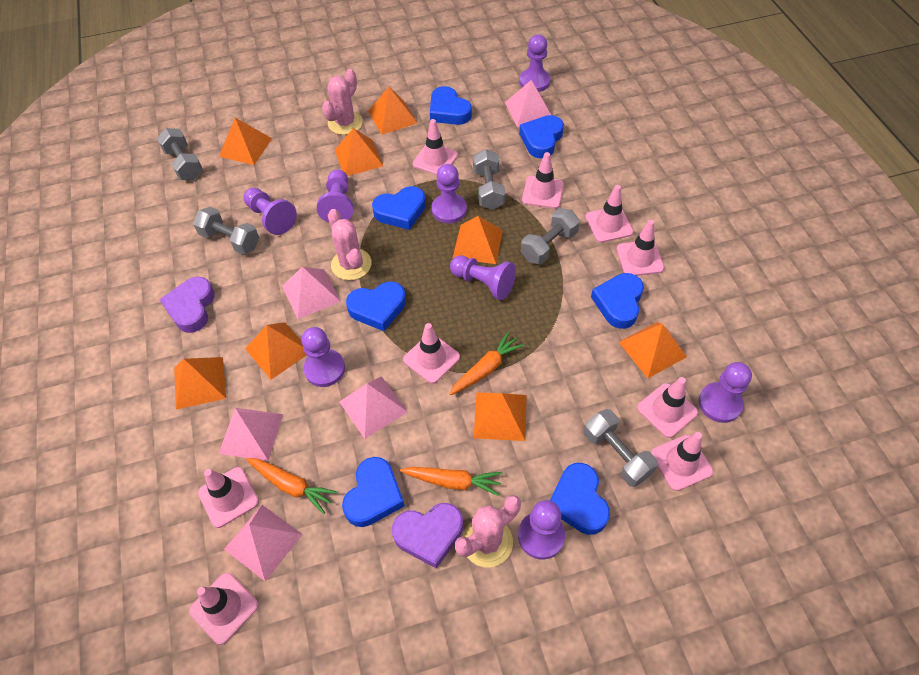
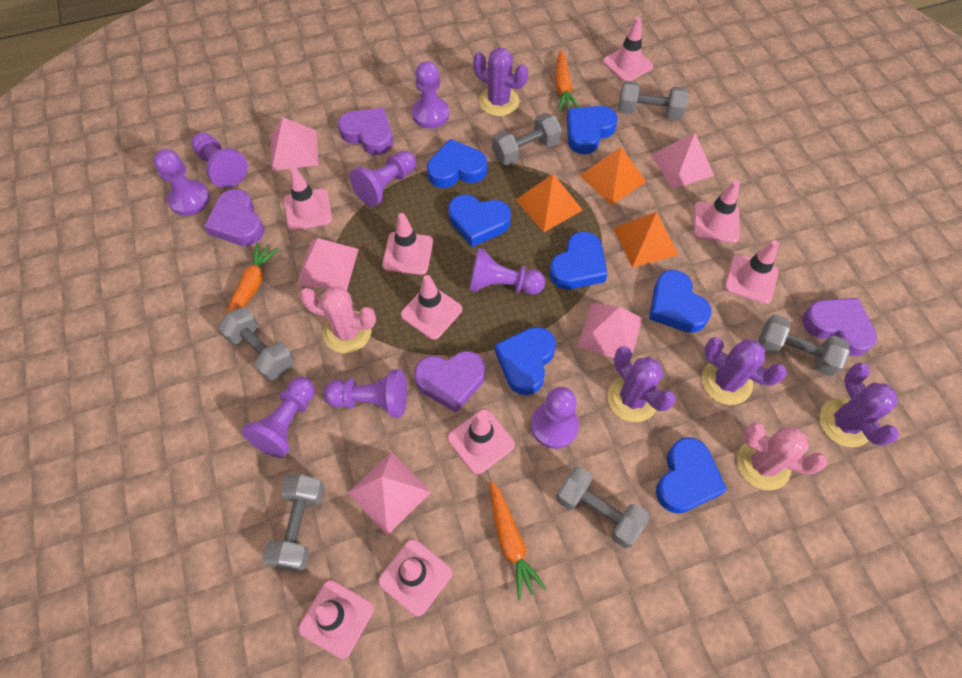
grey dumbbell: [157,128,203,180] [193,207,259,255] [473,149,506,210] [521,208,580,265] [584,409,658,487] = 5 -> [218,307,294,381] [263,474,325,571] [492,113,562,166] [556,467,650,548] [618,80,688,120] [758,314,850,376] = 6
orange pyramid: [174,357,226,409] [219,118,272,165] [245,322,307,380] [335,128,383,176] [368,87,417,135] [453,216,503,264] [474,393,526,441] [619,322,687,378] = 8 -> [515,174,583,232] [580,147,646,205] [614,212,679,268] = 3
pink cactus: [322,69,363,135] [328,209,372,280] [455,495,521,567] = 3 -> [299,287,376,353] [737,422,827,490] = 2
purple cactus: none = 0 -> [473,47,528,116] [608,346,676,422] [702,337,787,405] [820,362,899,447] = 4
purple heart: [159,277,215,333] [392,503,463,569] = 2 -> [204,189,264,246] [338,108,393,155] [414,351,485,413] [802,298,877,356] = 4

